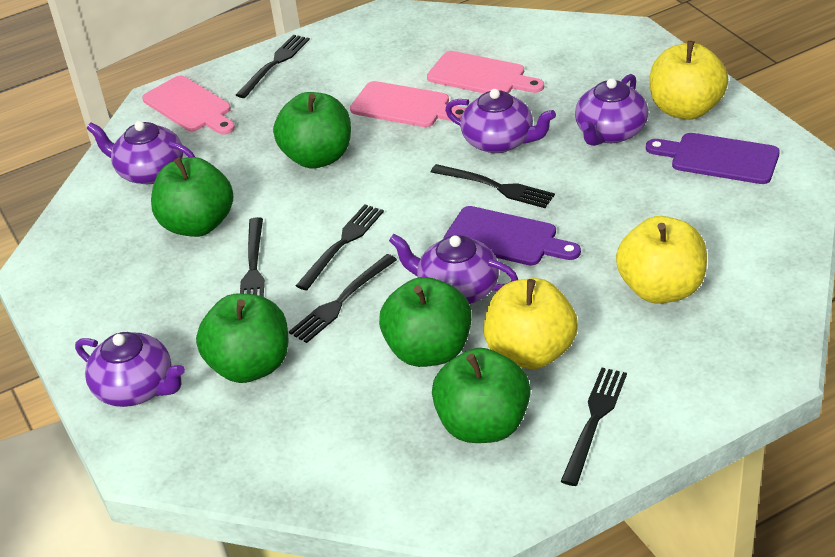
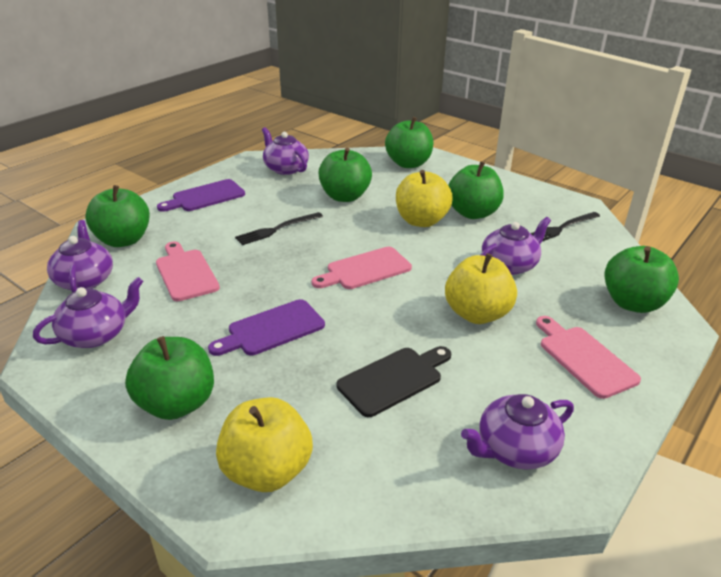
black cutting board: none = 0 -> [337,346,451,417] = 1
black fork: [236,35,310,98] [240,217,265,297] [289,254,397,343] [296,204,384,291] [431,164,555,208] [561,368,627,486] = 6 -> [235,212,323,245] [530,212,600,241] = 2
green apple: [151,157,233,237] [196,293,288,383] [273,92,351,169] [379,277,472,367] [432,348,531,443] = 5 -> [85,185,150,247] [125,336,214,420] [318,148,372,202] [385,117,434,168] [448,161,504,219] [604,246,679,313] = 6

